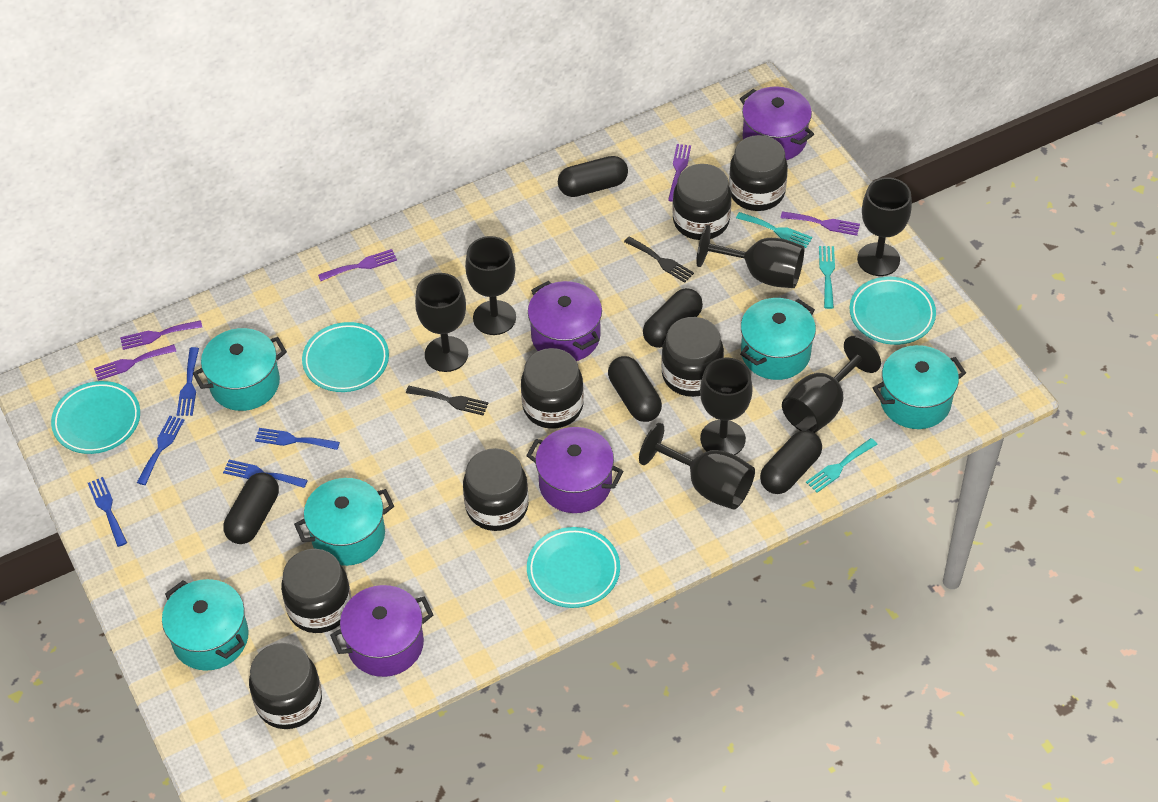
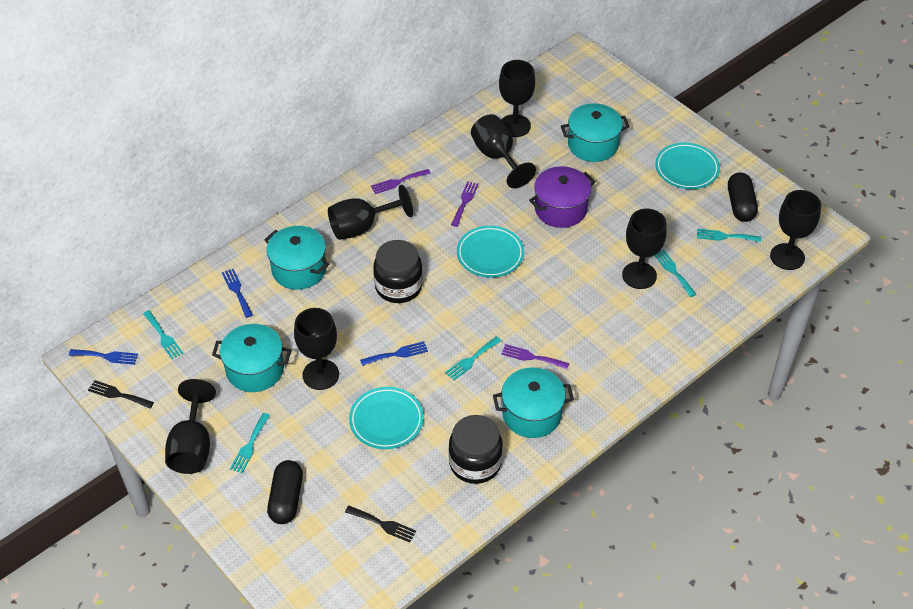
black capsule: [223,473,279,544] [558,156,628,197] [608,356,662,422] [643,288,703,348] [760,430,822,494] = 5 -> [267,460,303,524] [728,172,758,222] = 2
black jar: [249,643,322,729] [281,549,351,633] [463,448,529,531] [521,348,584,429] [661,317,724,397] [672,164,732,240] [729,135,788,211] = 7 -> [373,240,423,303] [449,415,503,484] = 2
blue fork: [88,477,127,547] [137,416,184,485] [177,347,199,416] [223,460,308,488] [255,428,340,450] = 5 -> [69,349,138,365] [222,269,253,318] [360,341,428,366] = 3
purple fork: [94,344,176,381] [120,320,202,350] [318,249,397,281] [668,144,691,202] [781,211,860,236] = 5 -> [371,169,431,194] [451,181,479,227] [501,344,569,369] = 3
purple pot: [330,585,433,677] [526,427,624,513] [528,281,602,361] [740,86,814,160] = 4 -> [529,166,595,228] = 1
turquoise fork: [736,212,812,248] [806,438,878,493] [819,246,835,309] = 3 -> [143,310,183,359] [230,413,270,473] [445,336,501,381] [654,250,696,297] [697,229,761,242] = 5
turquoise plate: [51,381,140,454] [302,322,389,392] [527,527,620,608] [850,277,936,345] = 4 -> [349,387,424,449] [457,226,524,277] [655,142,720,189] = 3
turquoise pot: [162,579,249,671] [193,328,287,411] [294,478,394,566] [740,298,816,380] [873,345,966,429] = 5 -> [212,324,291,392] [264,226,330,290] [493,367,574,438] [561,103,630,162] = 4

